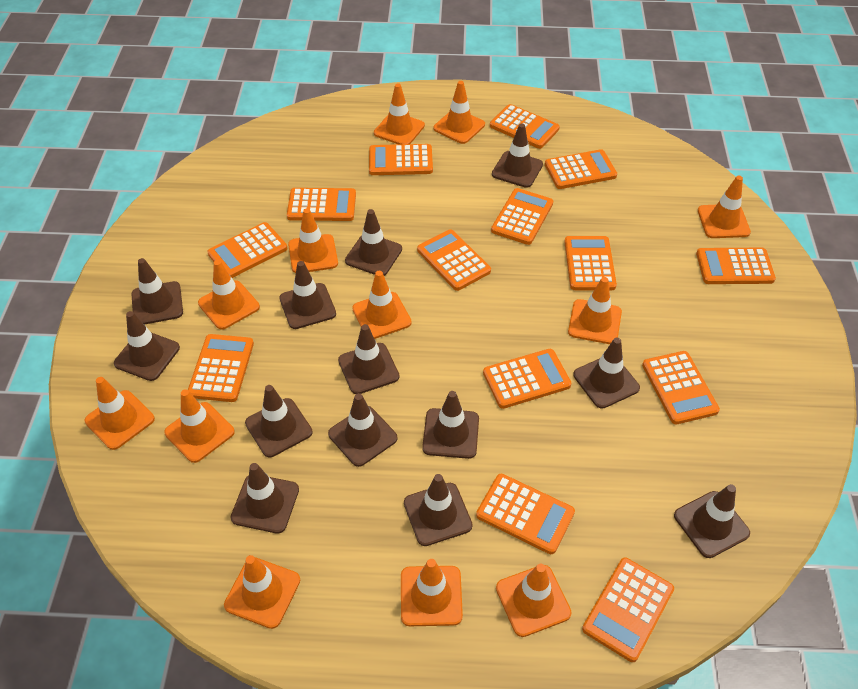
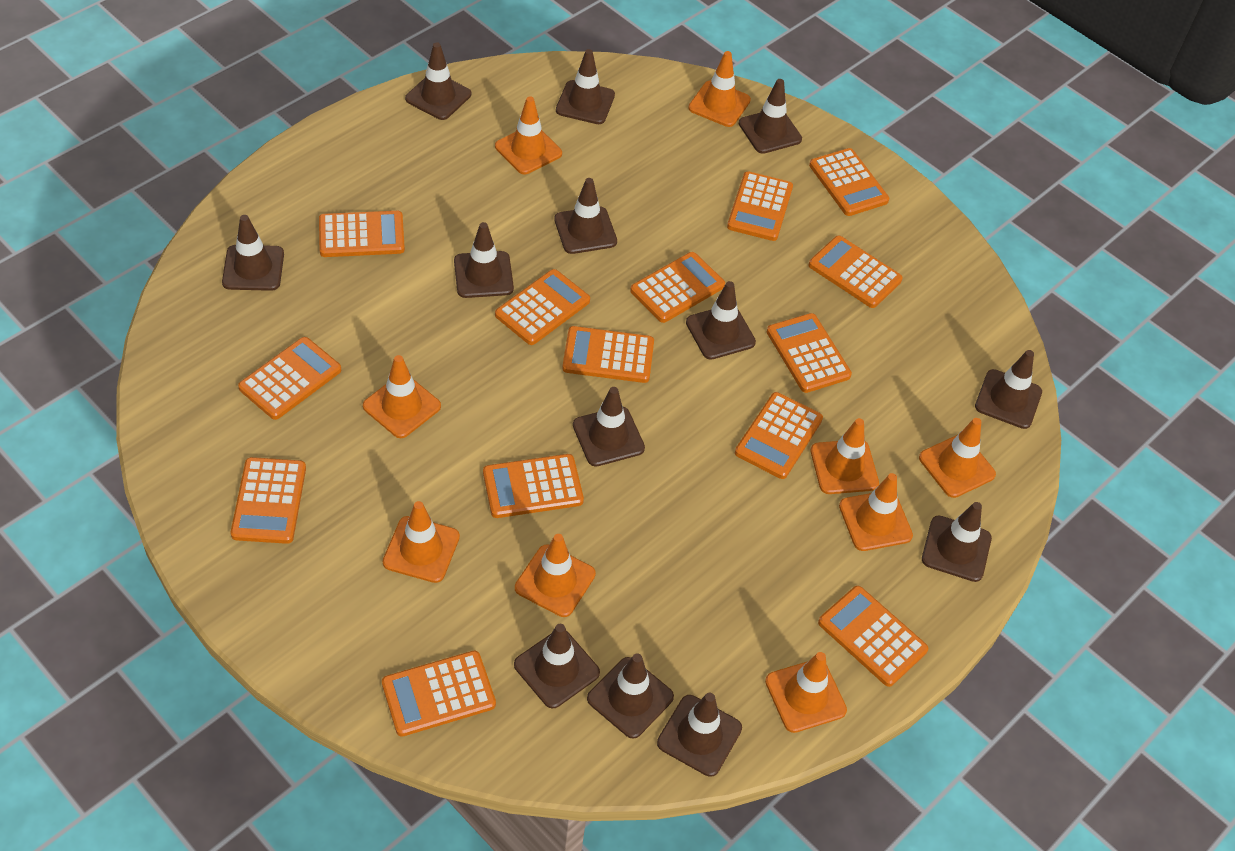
orange traffic cone: [85,377,155,450] [164,389,235,463] [198,260,260,330] [224,555,300,629] [288,208,338,273] [352,271,412,339] [374,83,425,144] [401,559,463,626] [433,81,485,144] [496,564,572,637] [568,277,622,344] [698,176,751,238] = 12 -> [363,355,441,438] [383,501,460,583] [495,96,562,174] [515,534,596,617] [688,51,751,127] [765,652,847,733] [810,418,879,494] [839,473,913,551] [919,418,996,498] = 9

